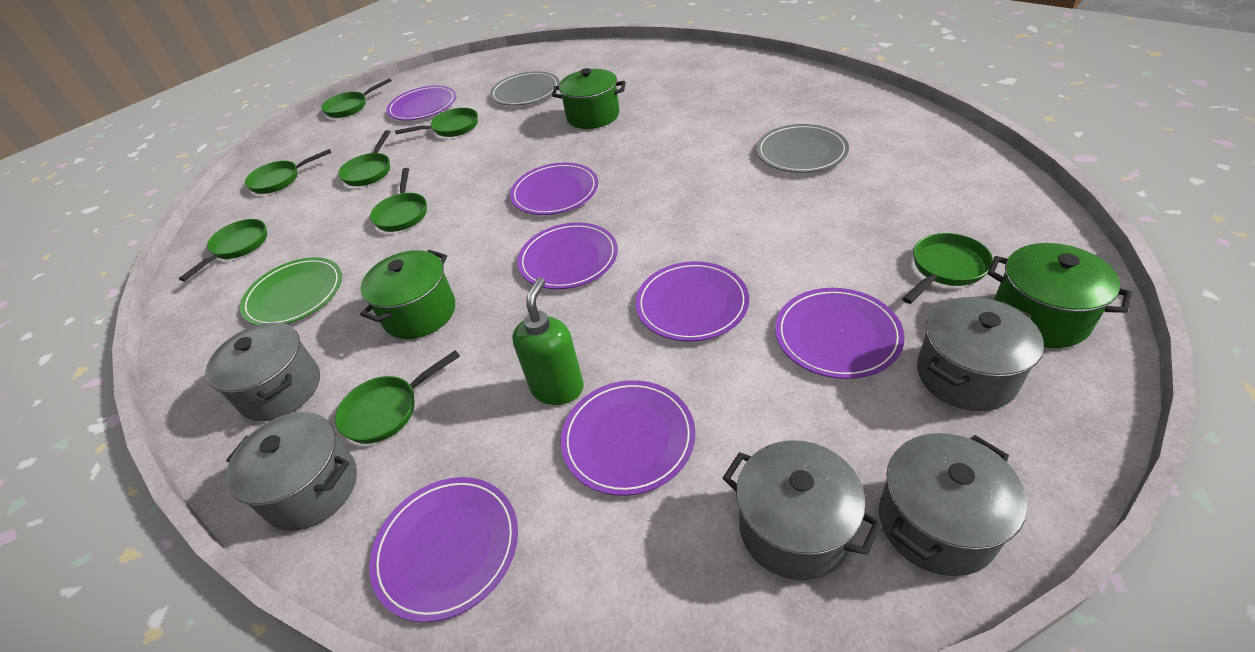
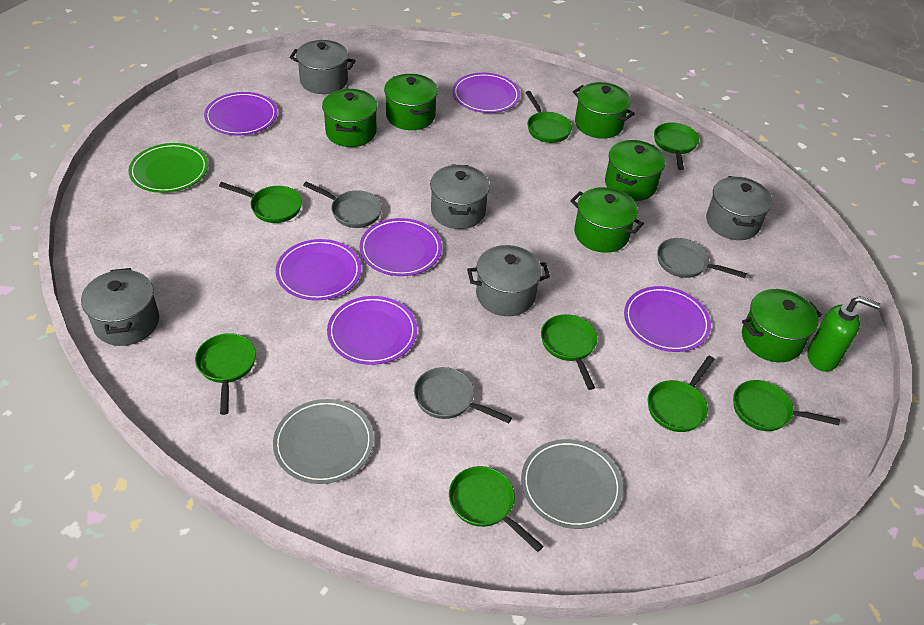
green pot: [360,250,455,339] [552,68,626,129] [987,243,1132,348] = 3 -> [322,89,378,147] [384,74,438,130] [570,187,644,253] [573,82,635,139] [605,140,666,201] [742,289,822,362] = 6
grey pan: none = 0 -> [303,181,382,228] [414,367,512,423] [657,238,747,278] = 3
purple plate: [369,477,518,622] [386,85,456,121] [510,163,598,215] [517,222,618,289] [561,380,695,496] [635,261,749,342] [775,288,905,379] = 7 -> [204,92,278,135] [276,239,361,300] [327,296,417,365] [360,218,442,276] [452,73,520,113] [624,286,711,352] = 6

